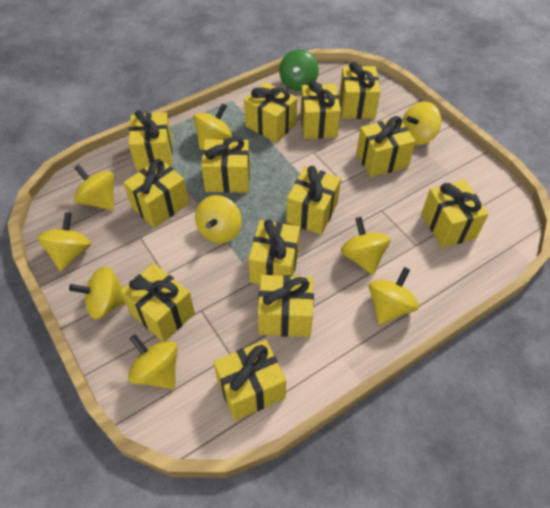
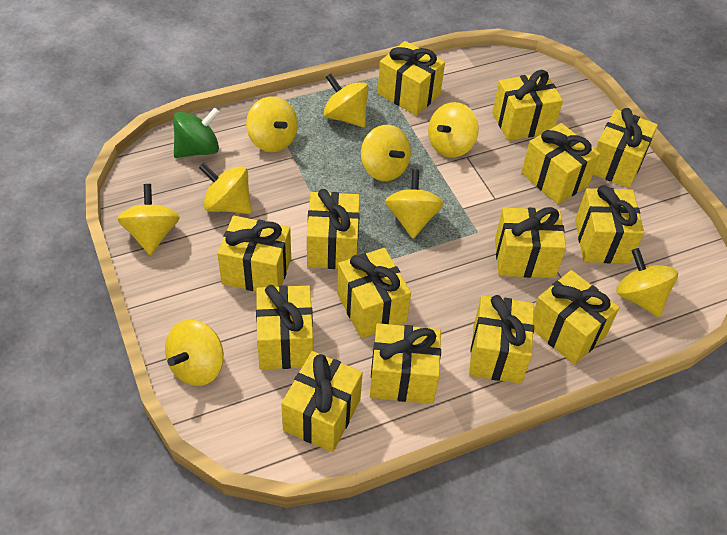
yellow gift: [120,263,195,342] [123,159,189,228] [129,110,173,171] [201,137,250,193] [213,340,286,421] [244,82,297,143] [248,219,300,284] [258,275,314,337] [286,166,341,235] [300,81,341,139] [339,62,380,119] [356,116,416,177] [421,180,489,248] = 13 -> [217,215,291,291] [256,285,313,369] [281,351,363,452] [307,189,360,269] [337,248,411,338] [370,323,441,404] [378,41,445,116] [469,295,534,384] [492,70,563,141] [495,207,566,278] [521,123,600,204] [533,270,620,365] [575,185,644,263] [593,108,658,188] = 14

